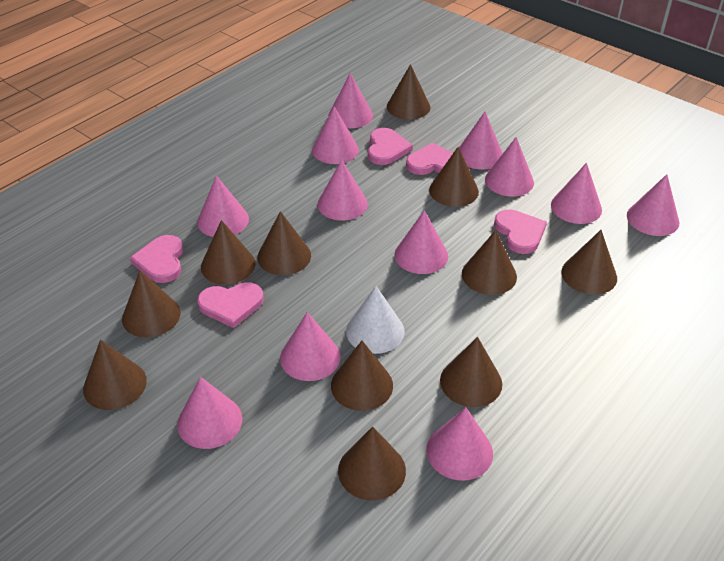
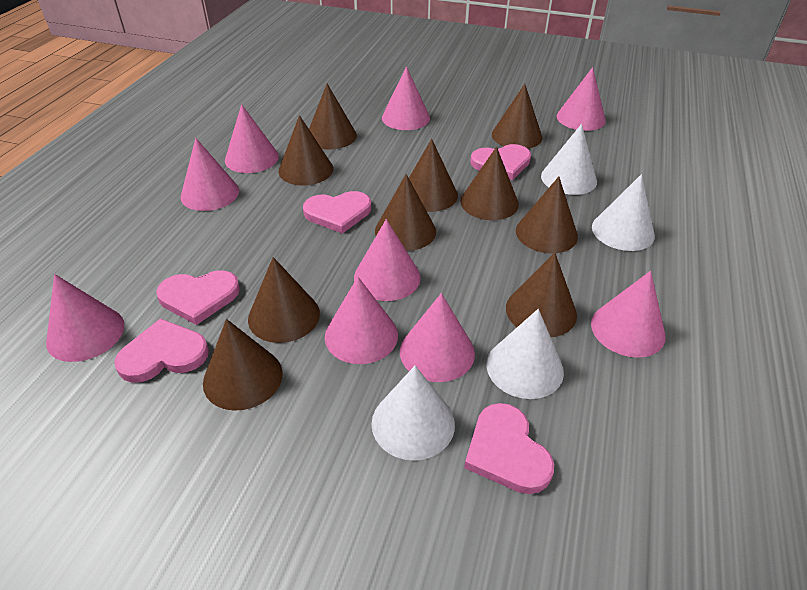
brown cone: [83,340,147,410] [122,271,181,338] [201,220,255,285] [257,211,311,275] [331,341,393,411] [338,426,406,501] [387,64,430,120] [429,147,479,207] [440,337,502,407] [462,230,517,295] [561,230,617,295] = 11 -> [203,319,283,411] [248,257,320,343] [278,115,333,186] [309,84,357,150] [375,174,436,251] [409,139,458,212] [460,147,519,220] [492,84,542,149] [506,253,577,337] [516,177,578,253] = 10
pink cone: [177,377,242,449] [197,176,249,237] [280,312,341,381] [312,106,359,164] [318,160,368,221] [329,73,373,128] [395,210,448,274] [426,407,493,481] [459,112,503,170] [485,137,534,197] [551,163,602,224] [627,174,679,236] = 12 -> [46,274,124,362] [180,138,239,211] [225,104,279,173] [325,277,398,364] [354,219,421,301] [382,66,430,130] [400,293,475,382] [557,67,606,131] [591,271,666,358] = 9
white cone: [346,286,405,354] = 1 -> [371,366,455,461] [486,309,564,399] [541,124,597,195] [592,174,655,251] = 4

